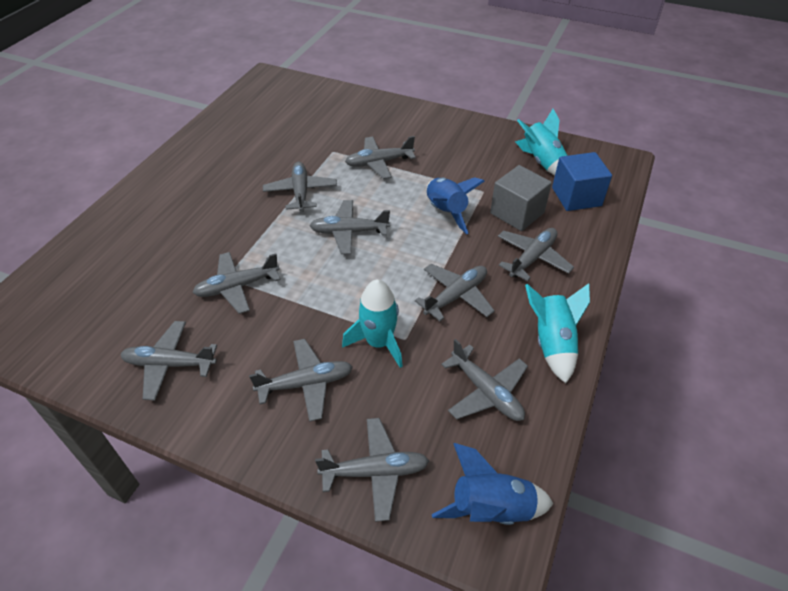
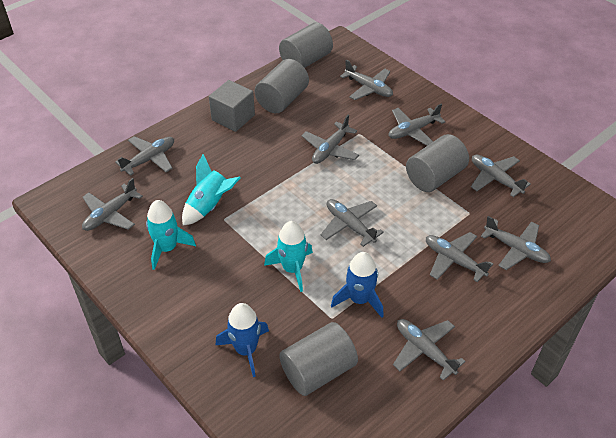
blue cube: [552,152,612,211] = 1 -> none = 0
grey cylinder: none = 0 -> [255,59,309,113] [279,22,333,68] [279,322,358,396] [406,134,469,192] = 4

